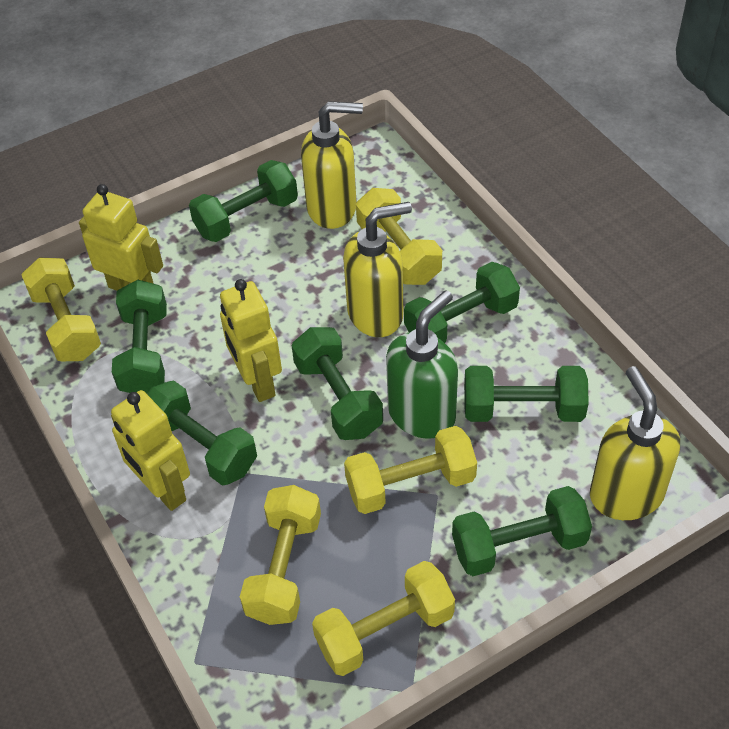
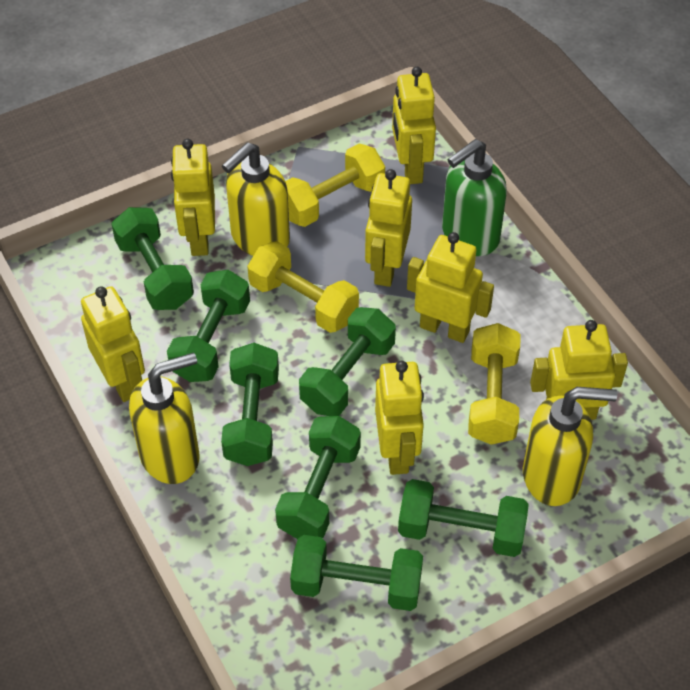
yellow dumbbell: [21,258,101,361] [240,485,321,625] [312,561,455,676] [344,426,477,514] [356,188,442,285] = 5 -> [247,241,359,333] [285,144,385,227] [468,323,521,445] = 3
yellow robot: [79,184,163,291] [111,390,190,511] [220,279,282,402] = 3 -> [81,286,145,402] [171,139,215,256] [365,169,412,287] [375,361,424,475] [392,67,436,184] [407,232,494,343] [530,320,628,420] = 7

